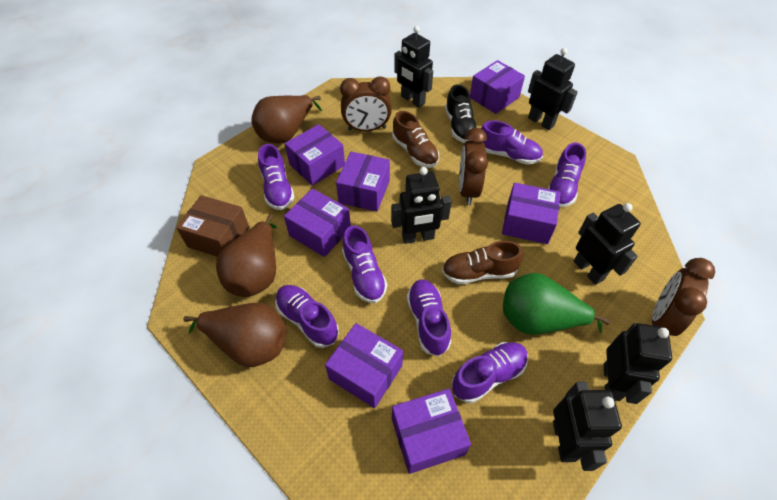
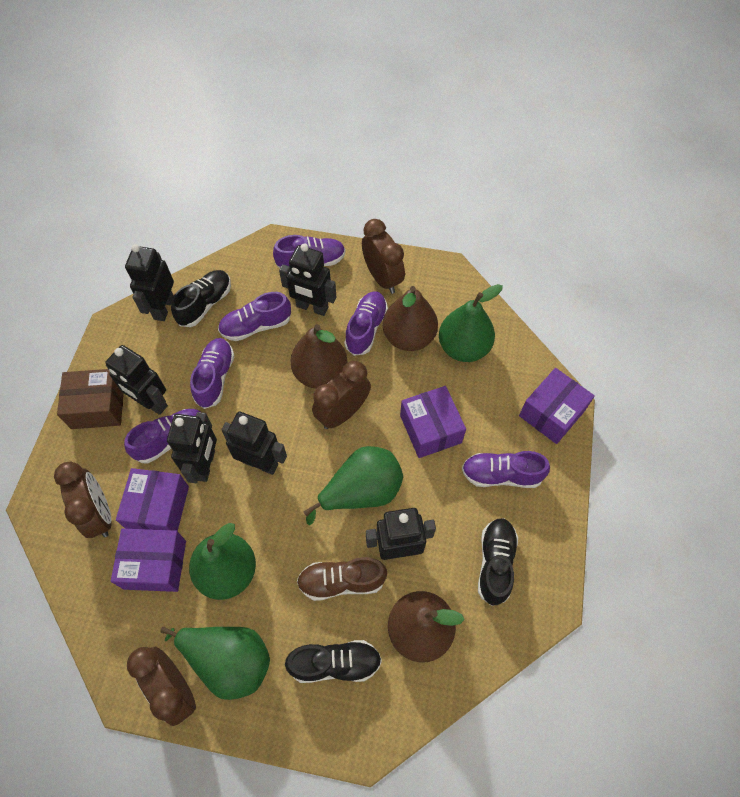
black shoe: [445,85,477,143] = 1 -> [171,270,231,327] [285,640,382,683] [478,518,518,606] = 3
brown clock: [340,76,392,131] [459,128,488,205] [652,258,715,336] = 3 -> [54,462,112,538] [127,647,196,726] [312,361,371,429] [362,219,405,294] = 4
brown shoe: [392,111,439,168] [442,241,523,284] = 2 -> [297,557,387,601] = 1
green pear: [503,273,611,335] = 1 -> [160,627,270,700] [189,523,256,600] [304,446,403,525] [439,284,503,362] = 4
purple box: [284,188,351,257] [285,124,345,186] [325,323,403,408] [336,152,390,212] [392,388,471,474] [470,60,525,114] [502,183,561,244] = 7 -> [111,528,186,592] [116,468,189,531] [400,386,466,458] [519,368,595,444] = 4
purple shoe: [258,144,294,210] [275,285,339,348] [342,225,387,303] [407,279,451,356] [452,342,528,403] [481,121,543,164] [548,142,586,207] = 7 -> [124,409,200,463] [190,338,234,409] [218,292,291,341] [273,235,346,268] [344,291,388,356] [462,451,550,488] = 6

